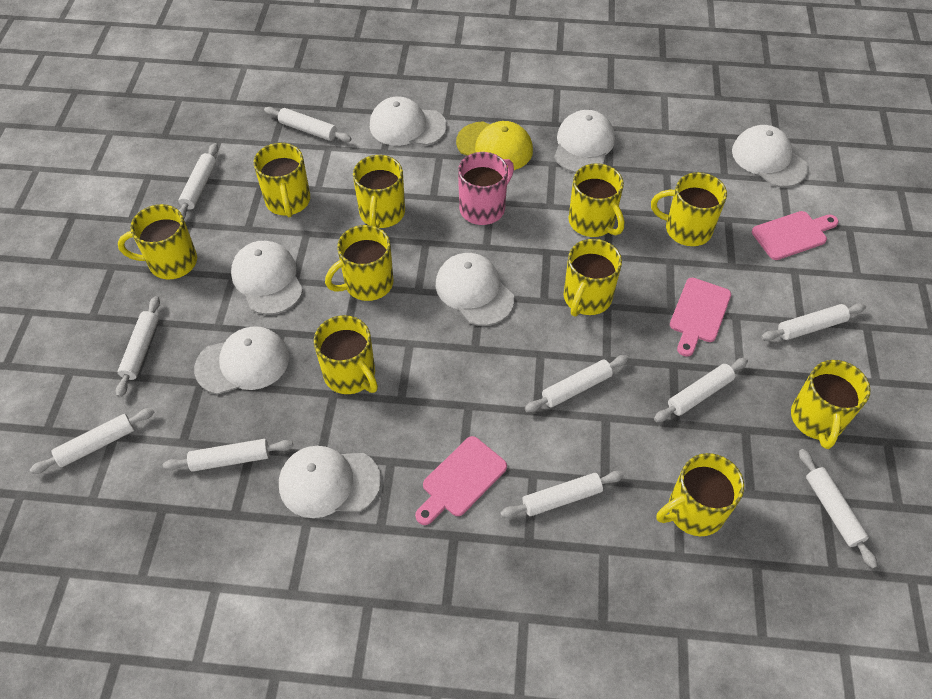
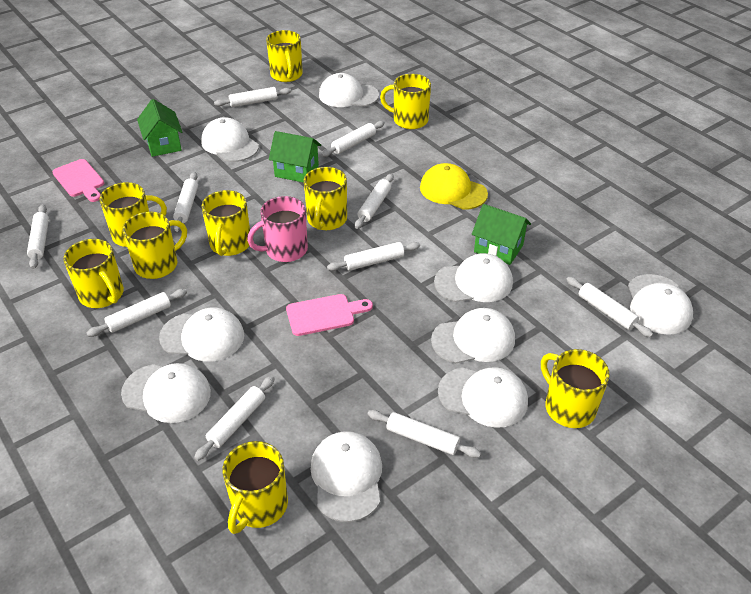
green house: none = 0 -> [137,99,182,157] [269,131,321,183] [472,204,531,265] = 3
pink cutting board: [415,436,507,525] [670,278,731,357] [752,211,838,260] = 3 -> [52,159,104,202] [286,294,373,336] = 2
white cap: [194,326,289,395] [231,241,303,315] [279,446,381,518] [370,97,447,146] [436,253,514,326] [554,110,615,173] [732,125,808,187] = 7 -> [121,363,211,423] [159,308,244,362] [201,117,259,162] [310,431,382,522] [319,73,379,107] [431,308,515,364] [434,253,513,302] [438,367,528,428] [628,274,693,335] = 9
yellow mug: [118,204,197,279] [253,143,310,217] [314,315,378,394] [325,225,393,301] [353,155,405,228] [564,239,622,317] [569,163,624,237] [651,172,727,246] [657,453,744,536] [791,360,871,449] = 10 -> [63,239,124,308] [100,182,167,247] [122,212,187,279] [202,190,250,256] [222,441,288,534] [266,30,303,82] [304,167,347,230] [380,74,431,129] [541,349,610,428] = 9

